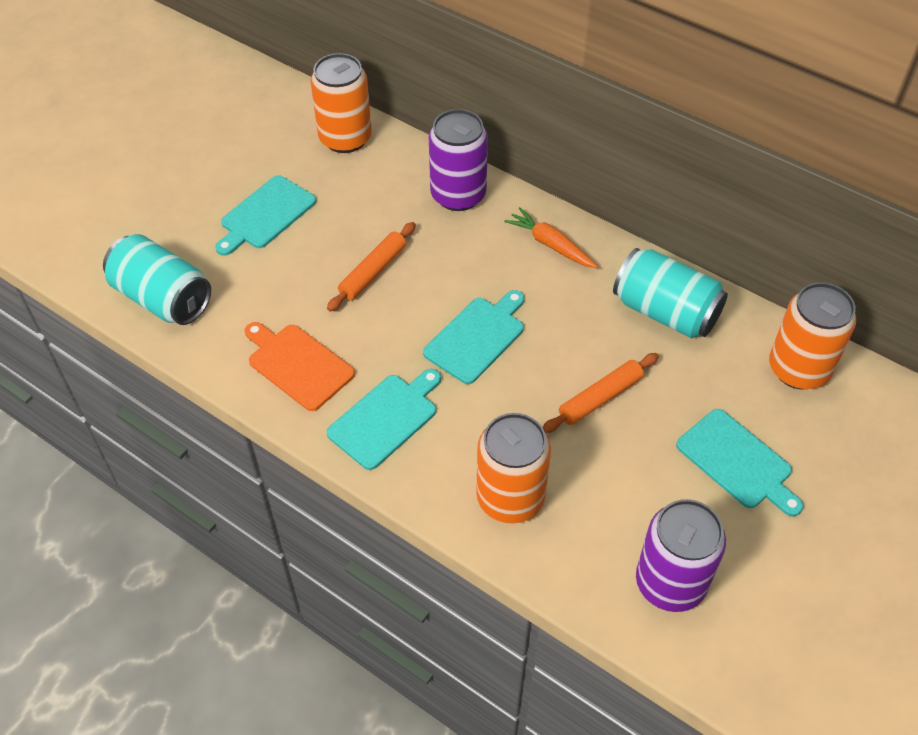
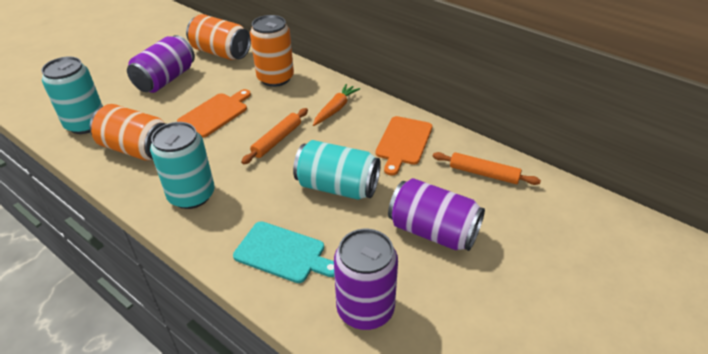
orange cutting board: [244,322,355,411] = 1 -> [177,89,251,138] [376,116,433,175] = 2
purple can: [429,109,488,211] [636,499,726,612] = 2 -> [127,35,195,93] [334,229,398,330] [388,178,485,251] = 3
turquoise can: [103,234,211,325] [613,248,728,338] = 2 -> [41,57,103,134] [150,122,215,209] [293,140,381,200] = 3
turquoise cutting board: [215,175,316,256] [327,369,441,470] [423,290,524,384] [676,409,803,517] = 4 -> [233,221,335,283] = 1

